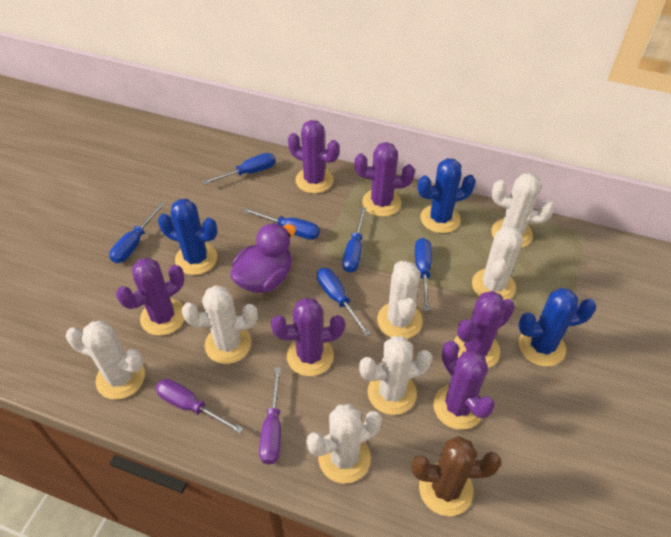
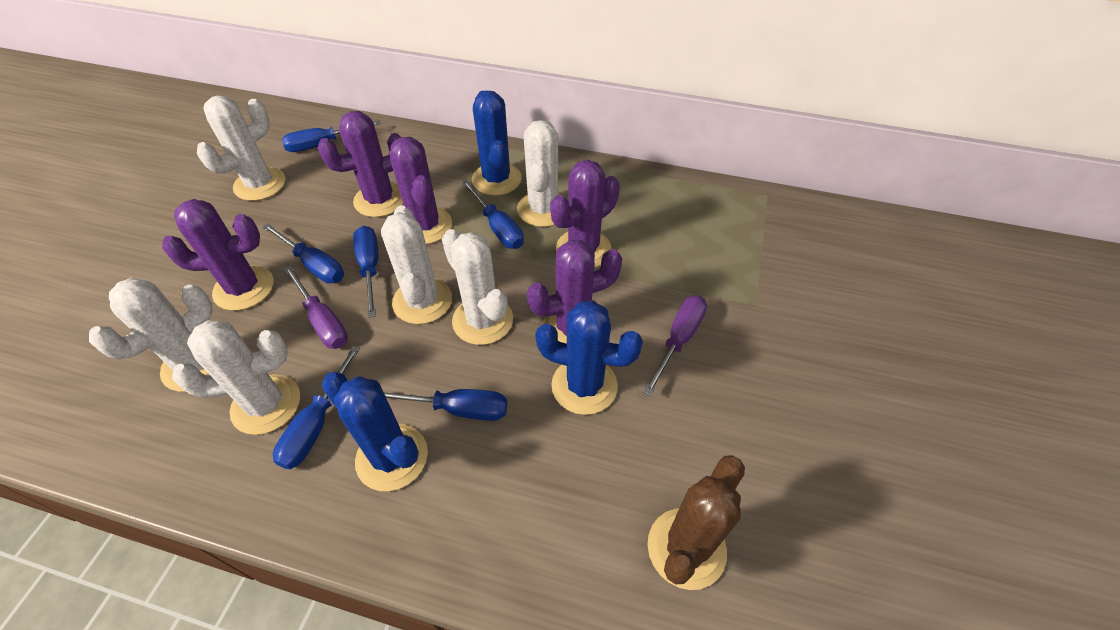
purple cactus: [116,257,185,336] [271,298,345,376] [288,120,340,194] [355,142,415,217] [433,341,495,430] [454,291,515,368] = 6 -> [162,199,273,311] [318,111,403,217] [390,137,452,244] [527,240,623,344] [550,160,620,267] = 5
purple duck: [230,223,296,293] = 1 -> none = 0
white cactus: [66,321,145,400] [182,285,258,364] [306,404,382,484] [359,336,433,415] [377,261,423,339] [472,226,523,300] [491,173,555,248] = 7 -> [89,278,213,392] [172,320,300,435] [197,96,285,201] [381,205,452,324] [442,229,513,345] [517,120,560,227] = 6

